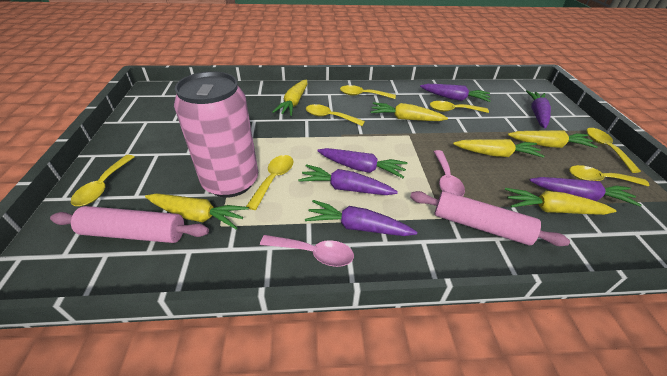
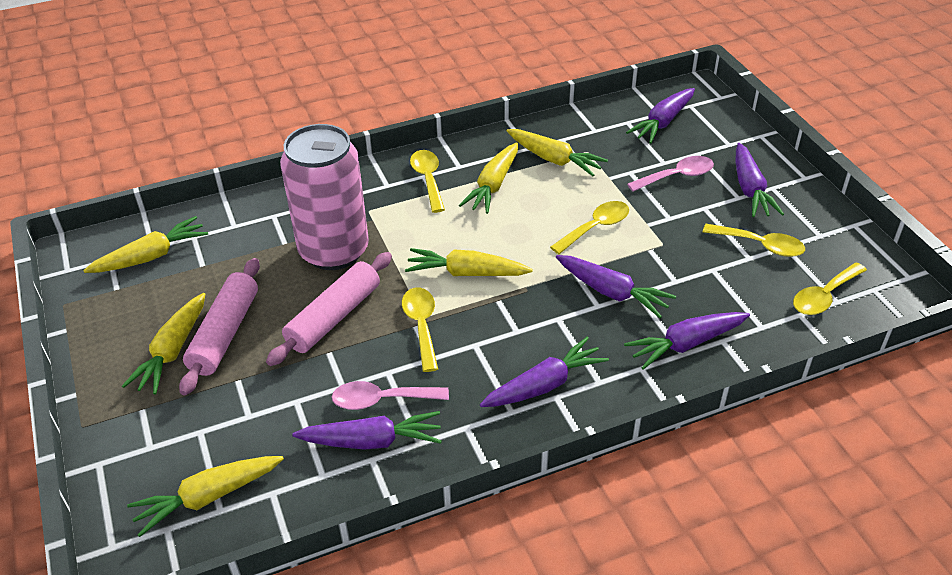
yellow spoon: [71,155,134,206] [246,155,294,210] [306,104,365,126] [340,85,396,99] [430,101,489,113] [569,165,649,186] [587,128,641,173] = 7 -> [402,288,438,372] [410,150,445,213] [550,201,629,254] [703,224,805,257] [793,262,867,315] = 5

